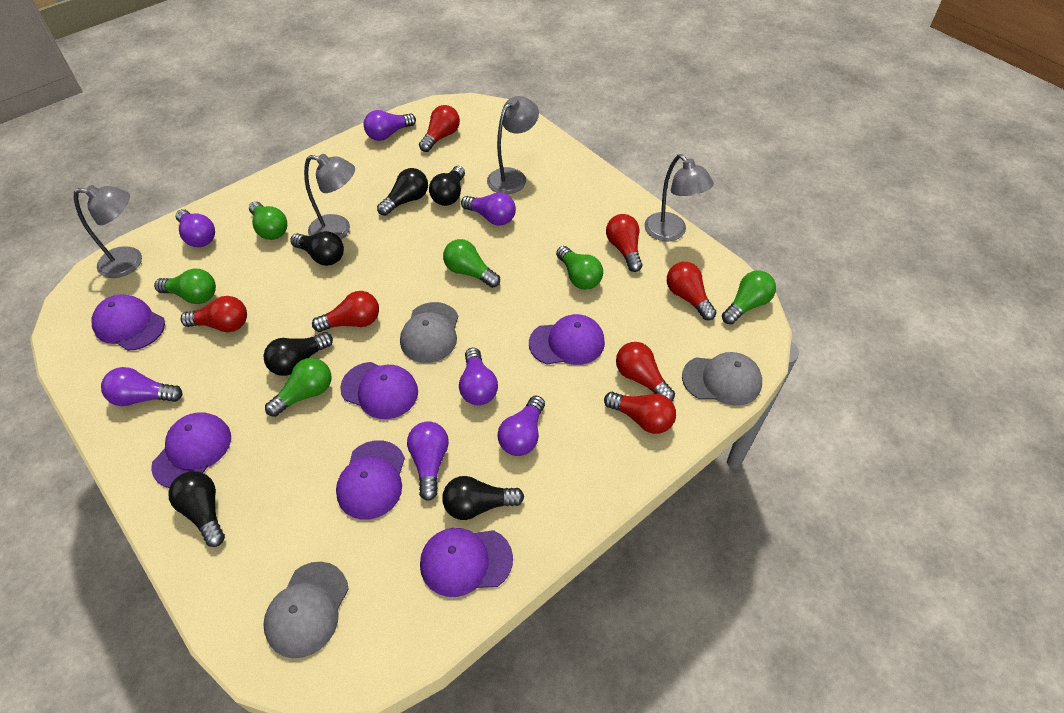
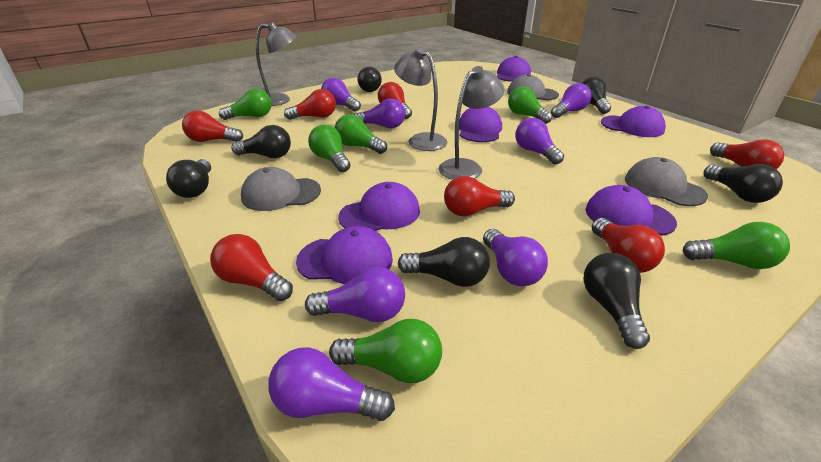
black light bulb: [168,471,225,547] [264,332,333,376] [290,231,344,266] [377,168,428,216] [429,166,465,206] [442,476,524,520] = 6 -> [166,159,211,198] [231,125,291,158] [357,67,382,92] [398,237,490,287] [582,77,611,114] [584,253,650,349] [704,164,783,203] = 7
grey lamp: [74,185,142,278] [304,154,355,239] [487,96,539,194] [645,154,714,241] = 4 -> [256,22,297,106] [394,48,447,151] [439,66,504,180] = 3

